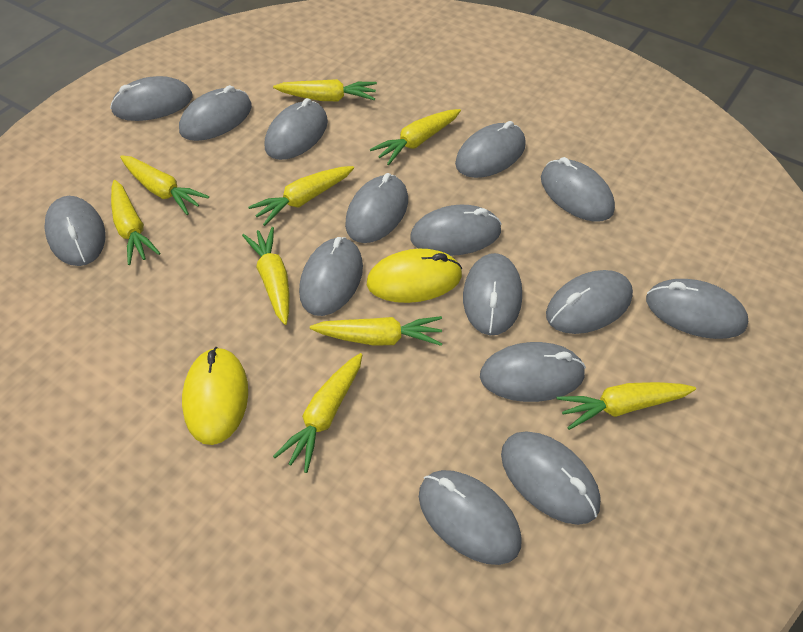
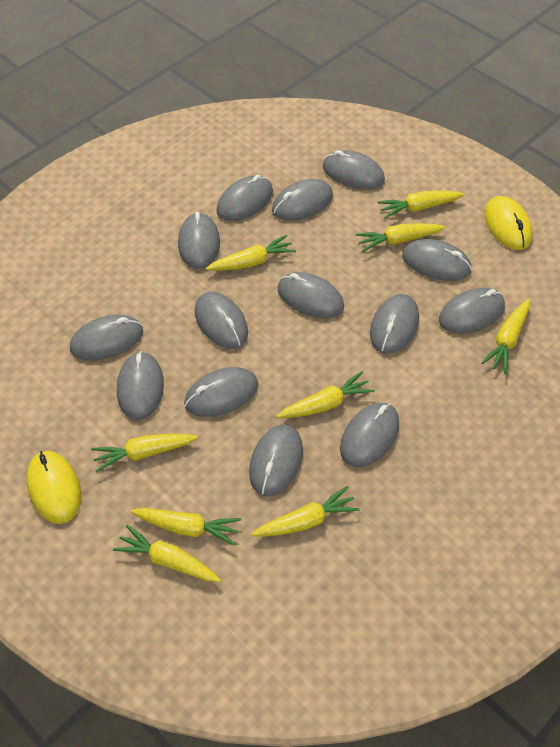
grey mouse: [44,196,105,266] [110,76,193,121] [179,85,252,141] [265,98,328,160] [299,237,363,316] [345,173,408,243] [410,205,502,256] [419,470,522,565] [455,121,526,178] [463,253,522,335] [480,342,586,402] [501,432,601,525] [541,157,615,222] [546,270,633,334] [646,279,748,339] = 15 -> [70,315,143,360] [117,351,164,420] [178,212,220,269] [184,367,258,417] [195,291,248,349] [216,175,273,221] [249,424,303,497] [272,179,333,221] [278,272,344,319] [323,150,385,190] [340,403,399,467] [370,294,419,354] [402,239,472,281] [439,288,505,334] = 14

